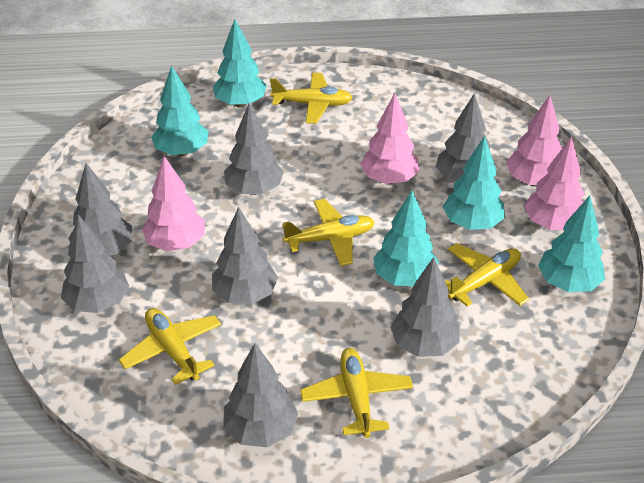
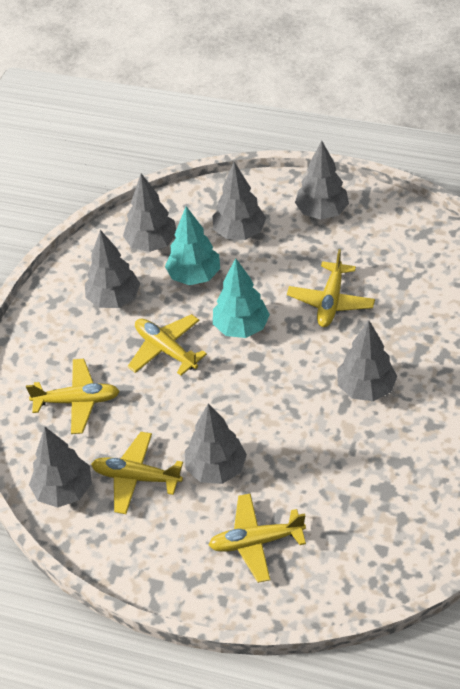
pink tree: [142,156,205,251] [360,93,419,184] [506,95,562,186] [524,137,585,230] = 4 -> none = 0
turquoise tree: [151,65,209,156] [213,19,267,107] [373,190,439,286] [443,136,505,230] [538,195,605,292] = 5 -> [165,206,220,285] [213,258,270,338] = 2

